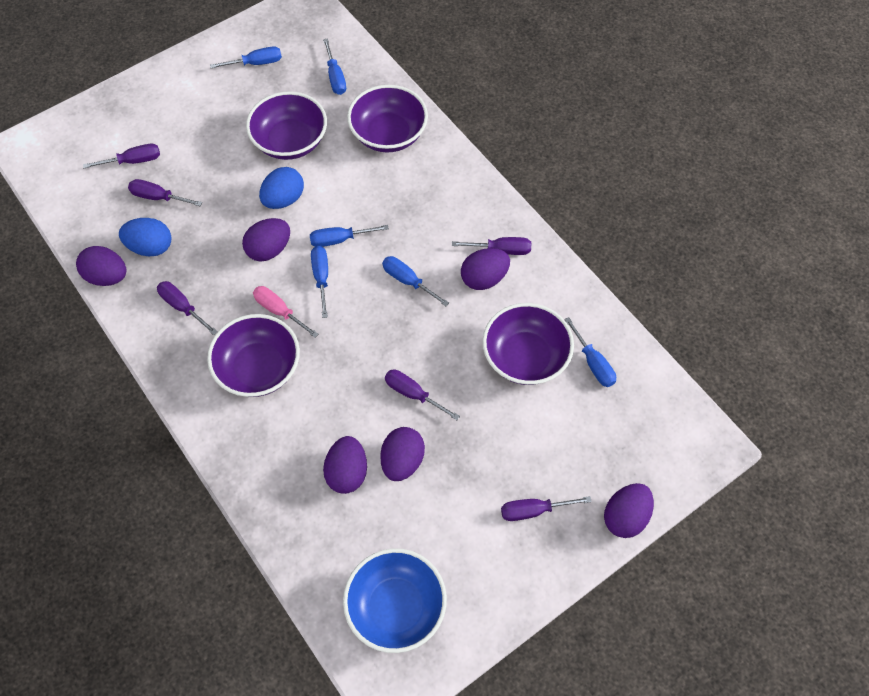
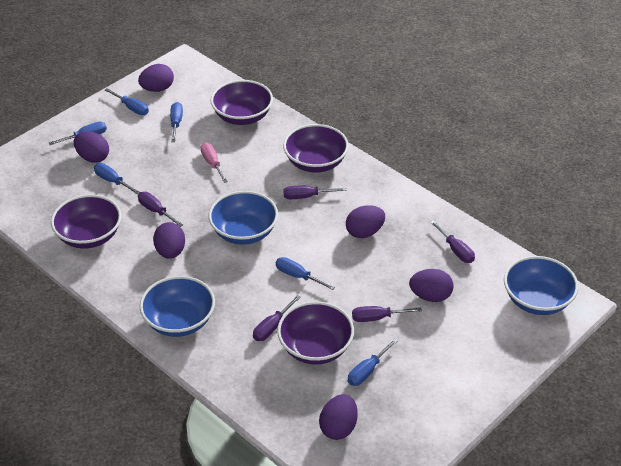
blue bowl: [343,548,447,653] = 1 -> [140,276,215,337] [208,191,278,245] [504,256,579,315] = 3
blue egg: [119,218,171,256] [259,167,304,209] = 2 -> none = 0
purple screwdriver: [83,144,160,168] [128,179,202,206] [157,281,218,335] [385,369,460,420] [452,237,531,255] [501,496,592,521] = 6 -> [138,192,183,227] [253,295,301,341] [283,186,346,199] [352,306,422,322] [430,220,475,263] = 5

